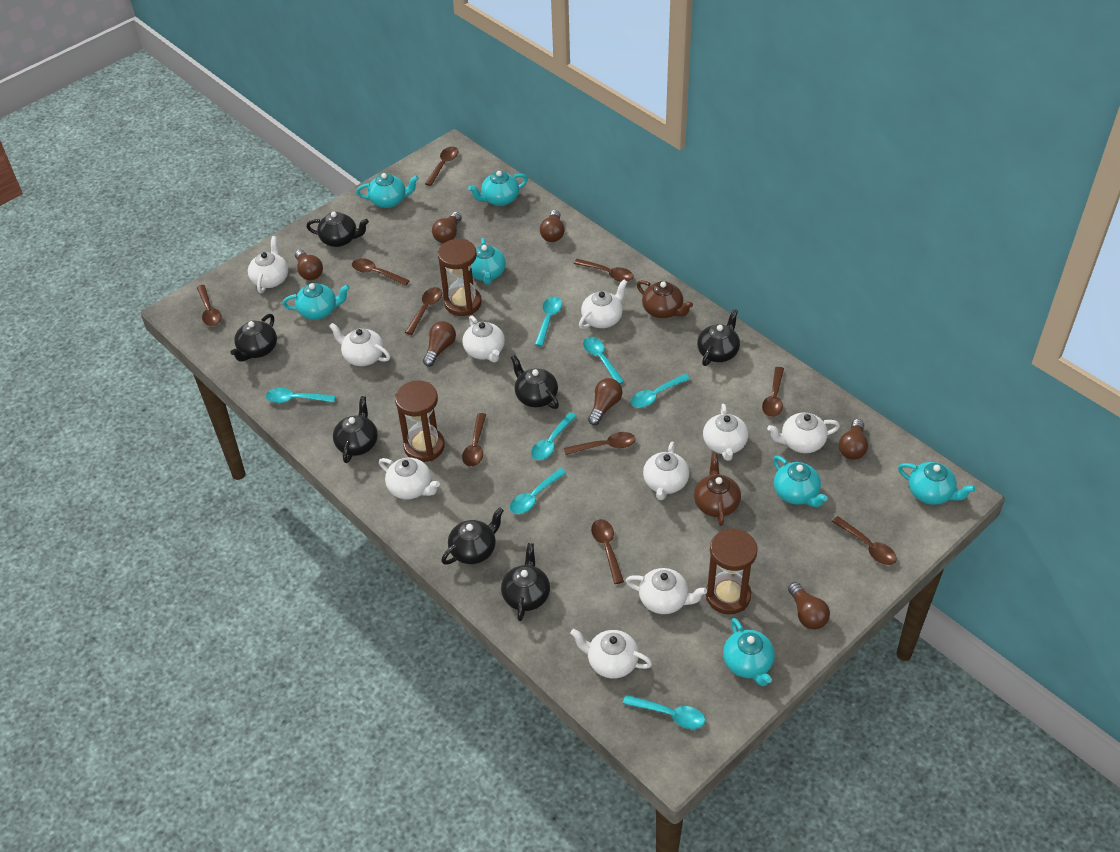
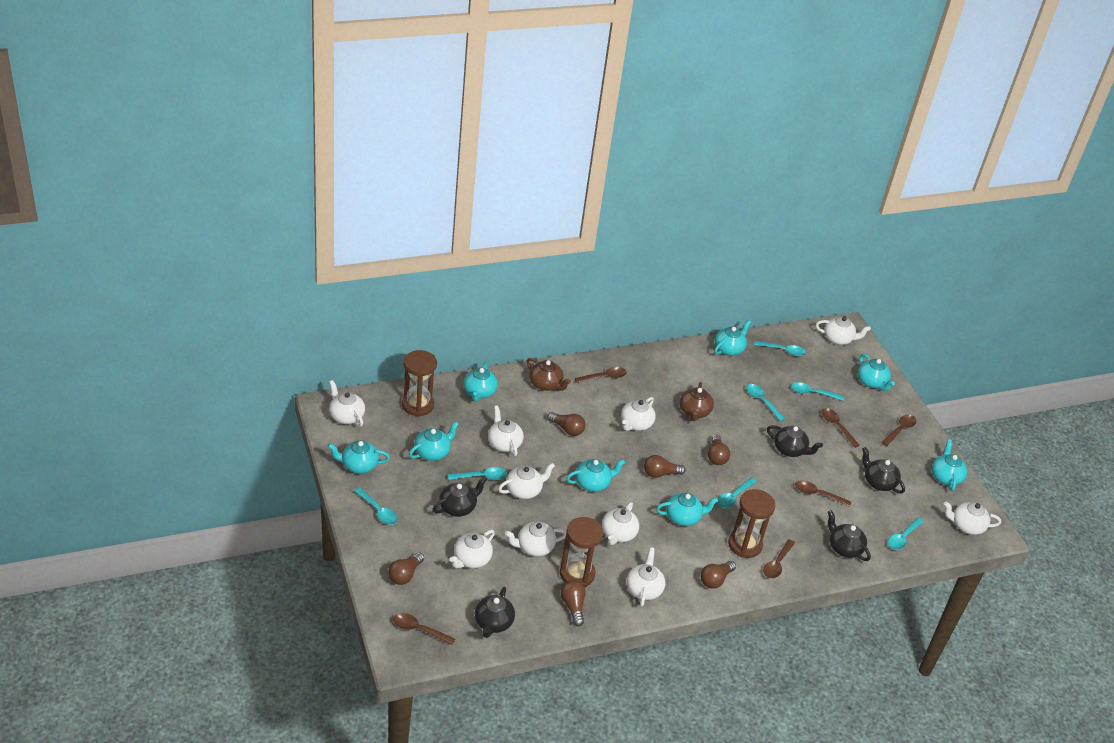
black teapot: [230,314,277,362] [306,212,369,247] [333,396,378,463] [441,507,504,564] [501,543,550,621] [511,355,559,409] [697,309,740,366] = 7 -> [433,477,487,517] [475,587,515,638] [767,425,823,457] [828,510,871,561] [862,447,905,494] = 5
brown light bulb: [295,249,323,280] [423,321,456,367] [432,212,461,243] [540,210,565,242] [588,378,623,425] [788,582,830,630] [839,419,868,460] = 7 -> [388,552,424,585] [547,412,586,436] [560,580,586,626] [644,455,686,478] [701,561,736,589] [708,434,730,465] = 6
brown spoon: [197,285,222,326] [352,258,410,286] [405,287,442,335] [425,147,459,186] [462,413,486,467] [564,432,636,455] [574,259,634,282] [591,519,624,584] [762,367,784,417] [832,516,897,565] = 10 -> [393,613,455,645] [574,367,627,383] [763,539,795,578] [795,480,851,507] [822,408,860,448] [881,414,916,446] = 6
turquoise teapot: [282,283,350,320] [356,173,419,208] [468,171,528,206] [472,238,506,285] [723,618,775,686] [773,456,828,507] [898,462,976,505] = 7 -> [328,440,390,474] [409,421,459,461] [463,362,498,402] [566,459,625,492] [656,493,719,526] [714,320,751,356] [858,354,895,391] [932,439,967,491] = 8

